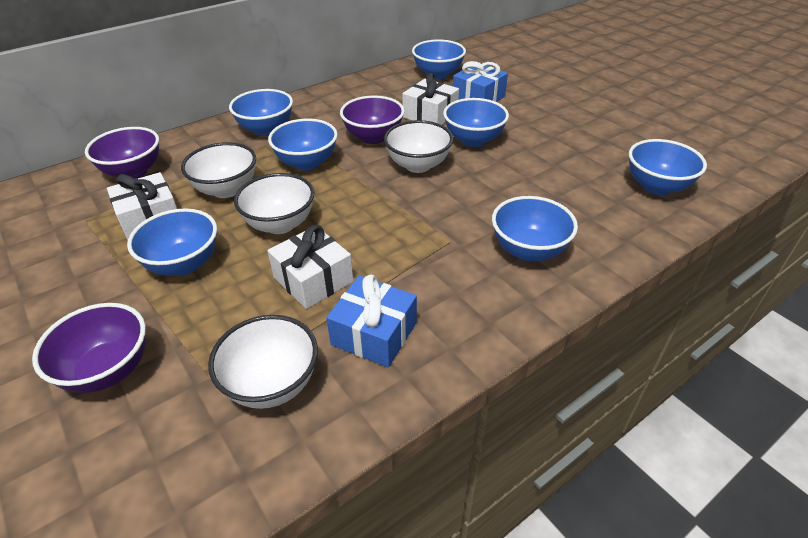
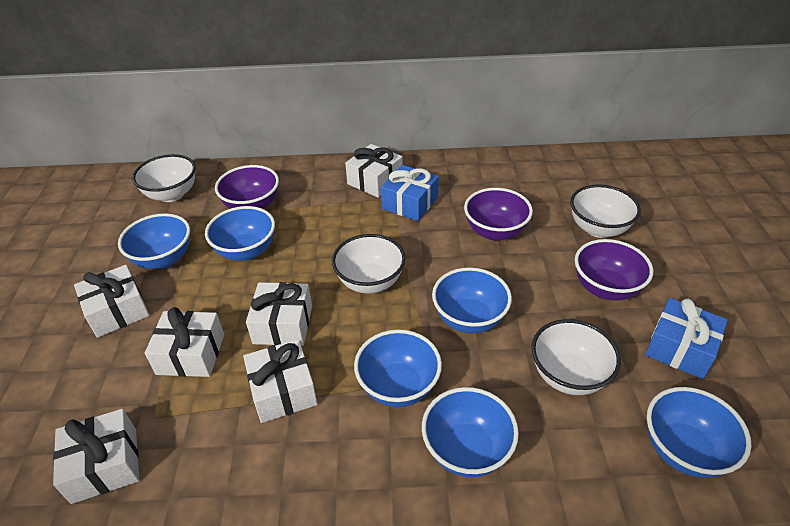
blue bowl: [127,208,217,276] [229,89,293,136] [268,119,338,171] [412,39,466,79] [443,98,509,147] [492,196,578,262] [629,139,707,195] = 7 -> [118,213,190,269] [205,206,275,261] [354,330,442,407] [422,387,519,477] [432,267,512,333] [647,387,751,478] = 6
white gift: [107,172,177,240] [267,225,353,309] [402,73,459,125] = 3 -> [53,409,139,504] [74,265,149,338] [145,307,224,377] [243,339,318,423] [246,282,312,346] [345,144,403,198] = 6

